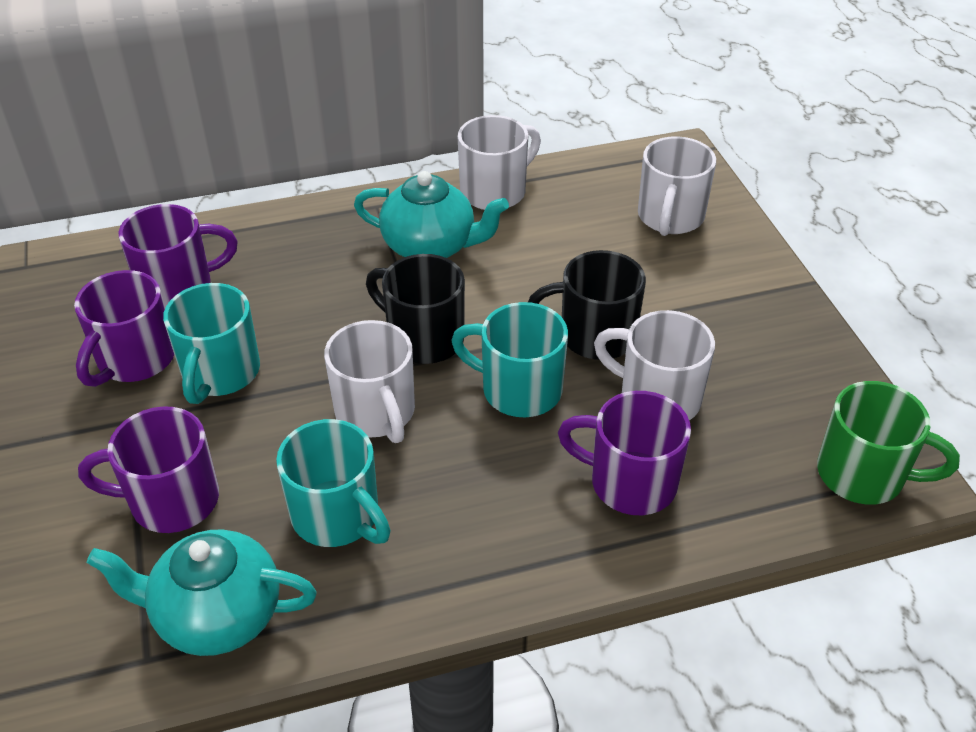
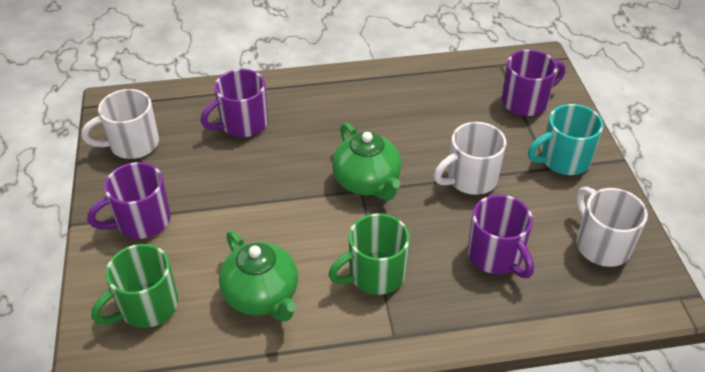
black mug: [366,254,465,364] [528,250,646,360] = 2 -> none = 0
green mug: [817,381,960,505] = 1 -> [91,244,178,328] [328,213,410,295] = 2
green teapot: none = 0 -> [219,231,298,321] [332,123,401,201] = 2
turquoise mug: [163,283,260,404] [276,419,391,547] [451,302,568,417] = 3 -> [528,104,603,175] = 1
turquoise teapot: [87,529,317,656] [354,171,509,258] = 2 -> none = 0
white mug: [324,320,415,443] [458,115,541,210] [594,310,715,420] [638,136,716,236] = 4 -> [81,89,159,159] [434,122,507,195] [576,187,648,267] = 3

